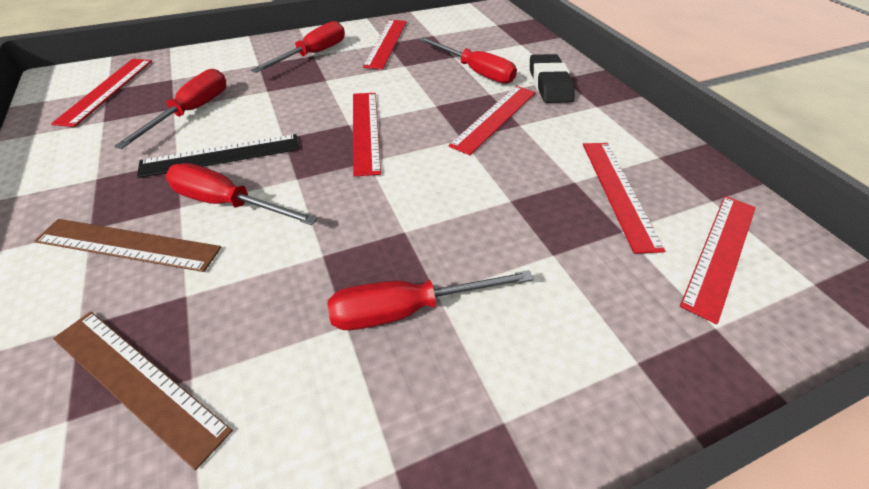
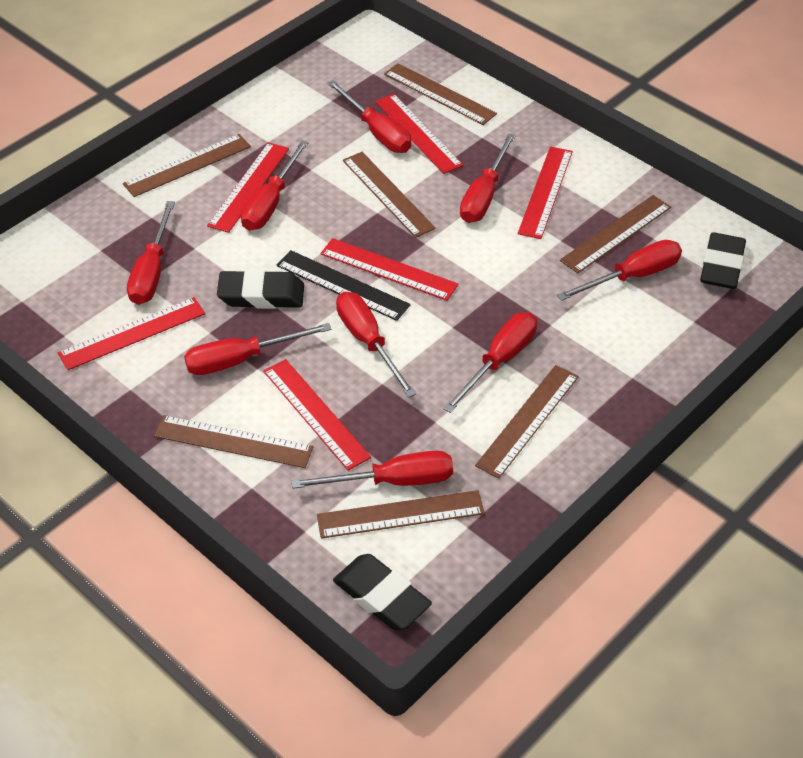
black eraser: [530,54,575,103] = 1 -> [217,269,304,309] [333,554,432,630] [700,232,746,289] = 3
brown ruler: [34,219,221,272] [53,312,233,470] = 2 -> [123,134,251,197] [154,415,313,468] [317,490,485,539] [343,152,436,238] [384,63,497,125] [475,365,579,479] [560,195,671,273] = 7
red screwdriver: [114,69,226,149] [166,163,318,225] [251,21,345,73] [328,270,534,330] [419,37,517,84] = 5 -> [127,201,175,305] [184,323,332,375] [241,140,309,231] [292,451,453,489] [327,80,411,153] [336,292,416,398] [443,312,537,413] [460,133,516,223] [557,240,682,301] = 9

